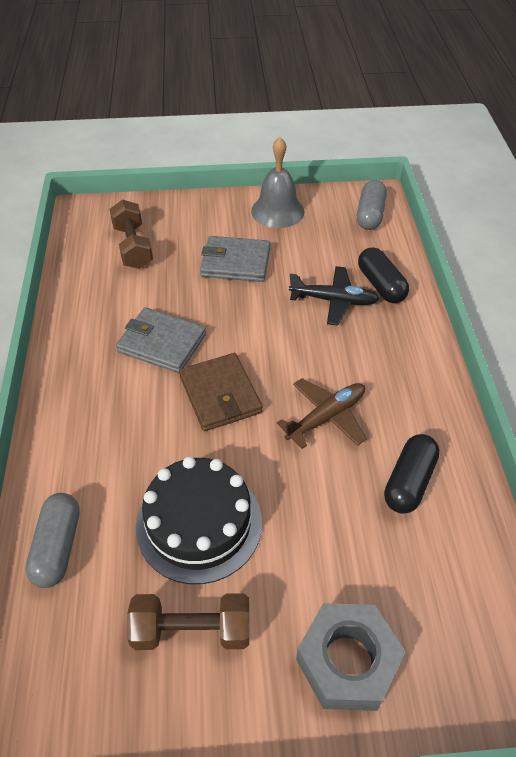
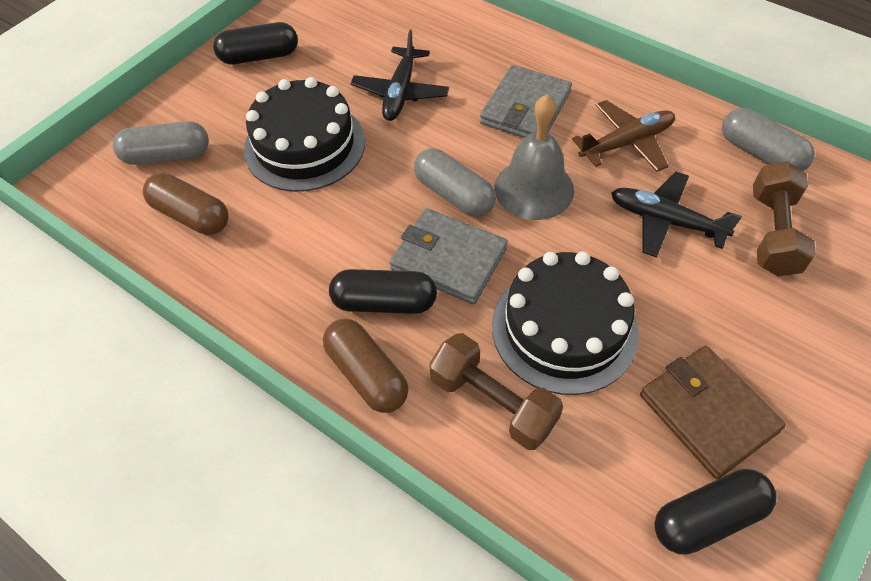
black cake: [136,456,262,584] = 1 -> [244,77,365,192] [492,251,639,395] = 2
black capsule: [358,247,409,303] [384,434,440,514] = 2 -> [213,22,298,65] [329,269,437,314] [655,469,777,555] = 3
black plane: [289,266,379,326] = 1 -> [350,30,449,121] [611,172,742,258] = 2
brown capsule: none = 0 -> [143,173,228,235] [323,319,409,413] = 2
grey capsule: [25,493,80,588] [357,180,387,230] = 2 -> [113,121,209,165] [414,148,496,217] [722,108,815,171] = 3
grey nut: [296,603,406,711] = 1 -> none = 0

